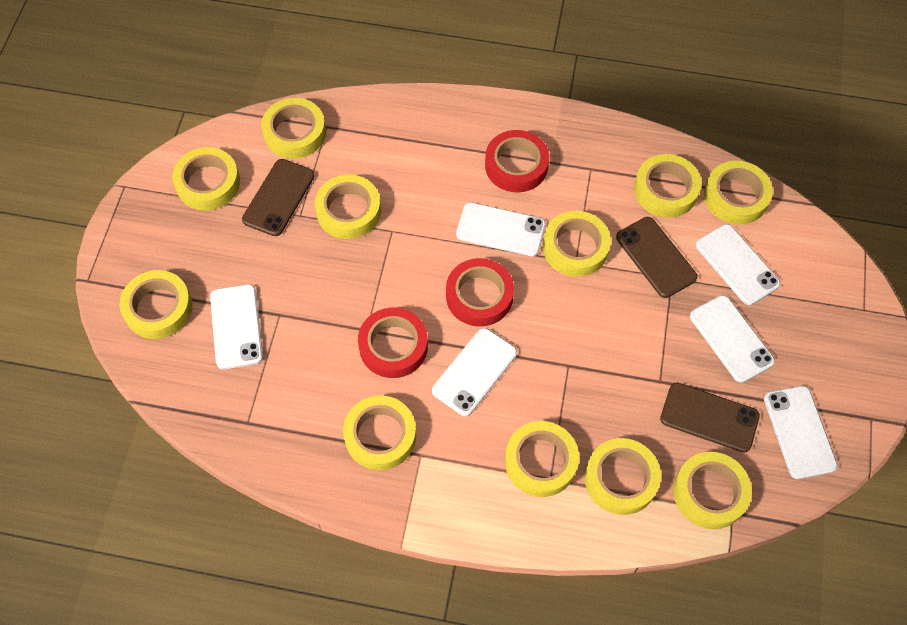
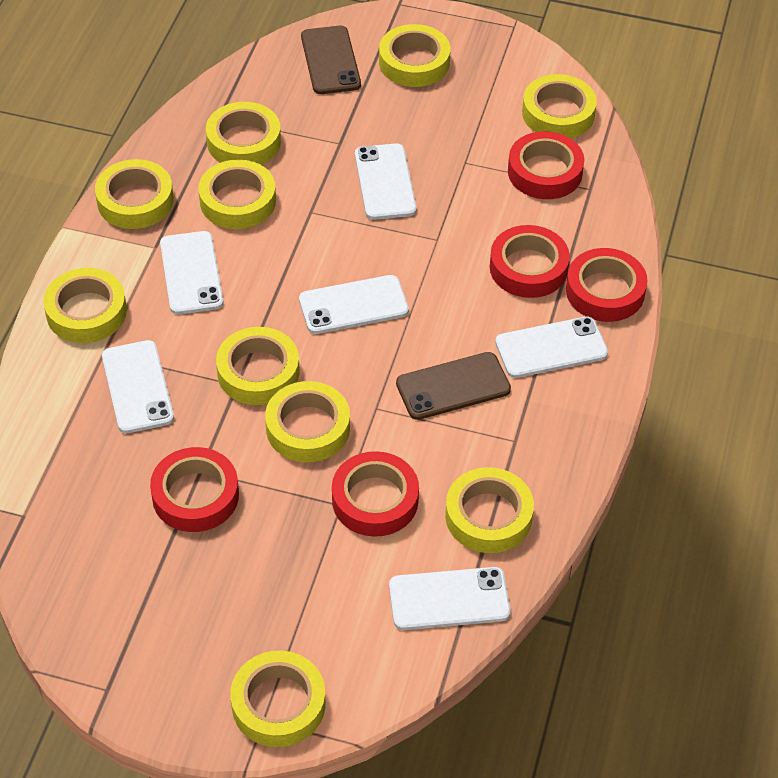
brown phone: [242,159,314,236] [616,217,698,298] [660,382,760,453] = 3 -> [301,26,361,94] [396,352,511,420] = 2
red tape: [358,308,428,378] [446,258,514,327] [485,130,549,192] = 3 -> [150,447,239,532] [332,451,419,537] [490,225,570,298] [508,131,584,199] [566,248,648,322] = 5
yellow tape: [119,270,193,339] [172,147,240,210] [261,98,326,159] [315,175,381,239] [343,395,416,470] [505,421,579,497] [543,211,611,277] [585,438,661,515] [634,154,702,218] [673,452,752,529] [704,161,773,224] = 11 -> [43,268,127,343] [95,159,174,229] [199,159,276,229] [206,102,281,165] [216,327,300,405] [230,651,326,747] [265,381,350,462] [379,24,450,87] [445,467,534,553] [522,74,597,138] = 10

